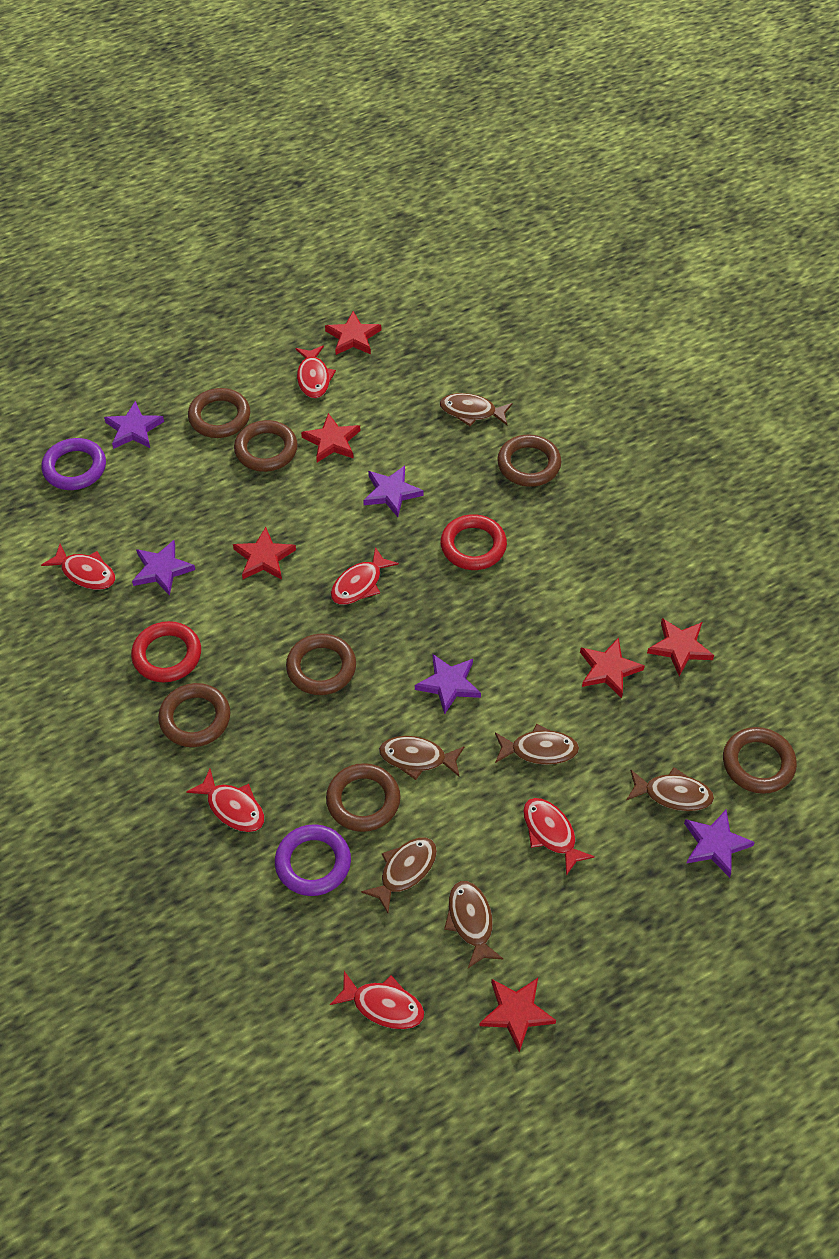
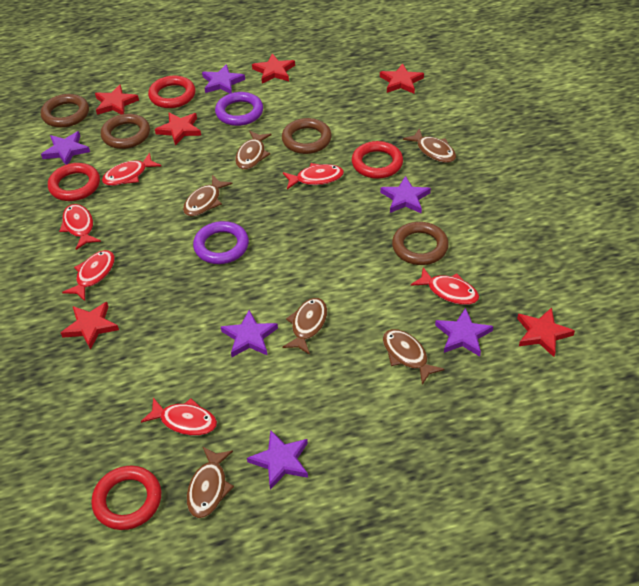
brown ring: [158,683,230,747] [188,388,250,438] [234,420,298,472] [286,634,356,695] [326,763,401,832] [497,435,561,487] [723,727,797,794] = 7 -> [41,94,89,128] [101,114,150,149] [282,118,332,154] [392,222,449,265] = 4
purple star: [104,401,164,449] [132,540,195,596] [363,465,424,517] [415,654,481,714] [684,810,755,878] = 5 -> [41,131,90,165] [202,64,245,94] [221,310,278,357] [247,430,308,490] [380,176,431,213] [435,308,493,356] = 6
red ring: [131,621,201,683] [441,514,507,570] = 2 -> [48,163,100,201] [91,466,161,530] [148,76,195,108] [352,141,403,179] = 4

